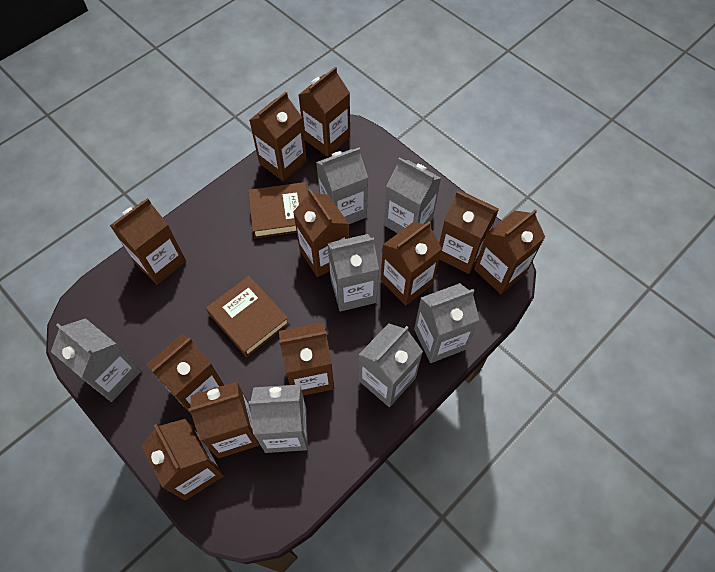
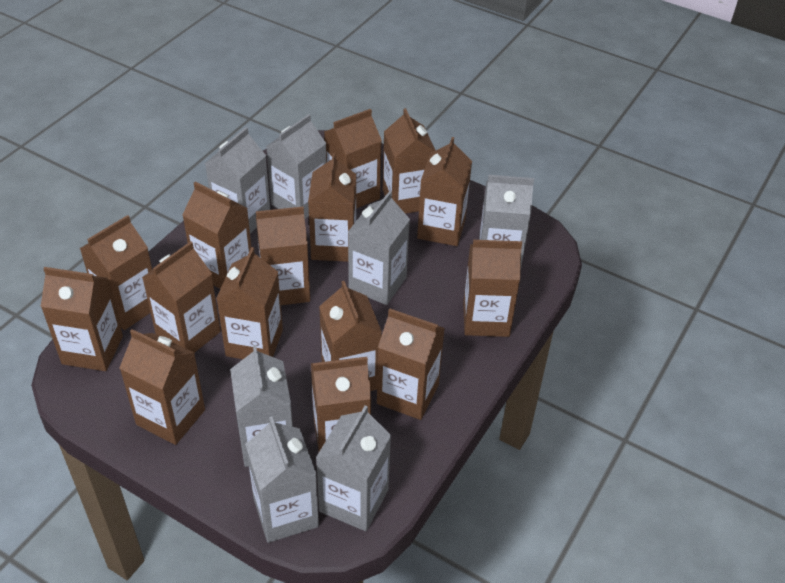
brown book: [206,276,290,357] [248,182,308,239] = 2 -> none = 0
brown carton: [110,198,186,285] [141,419,224,500] [146,334,224,414] [188,382,260,458] [249,92,307,181] [279,322,334,396] [293,189,349,277] [299,67,350,157] [381,221,442,306] [439,191,499,274] [474,209,545,294] = 11 -> [41,267,123,371] [80,215,152,330] [120,329,205,445] [142,241,221,353] [183,181,251,289] [216,247,283,359] [256,206,310,305] [308,153,356,262] [311,357,371,452] [319,281,382,391] [324,109,382,209] [377,308,445,420] [383,108,436,214] [417,137,472,246] [463,240,522,337] = 15

